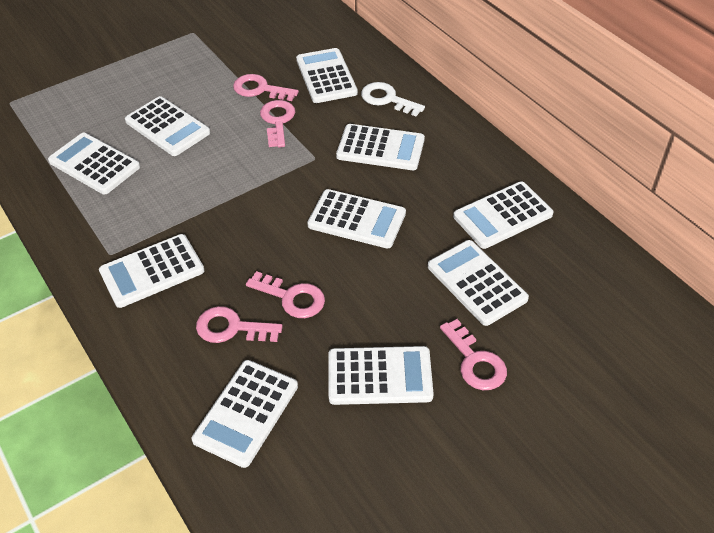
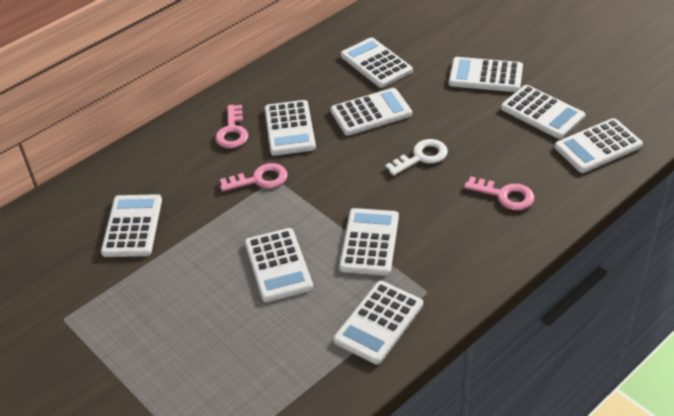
pink key: [196,306,283,343] [233,74,299,101] [246,271,325,318] [260,100,295,147] [440,319,507,390] = 5 -> [215,105,248,148] [220,163,288,192] [464,176,535,210] = 3

